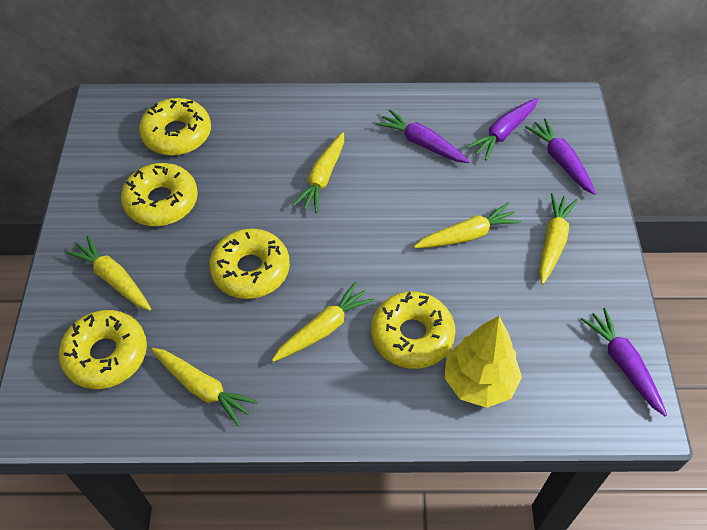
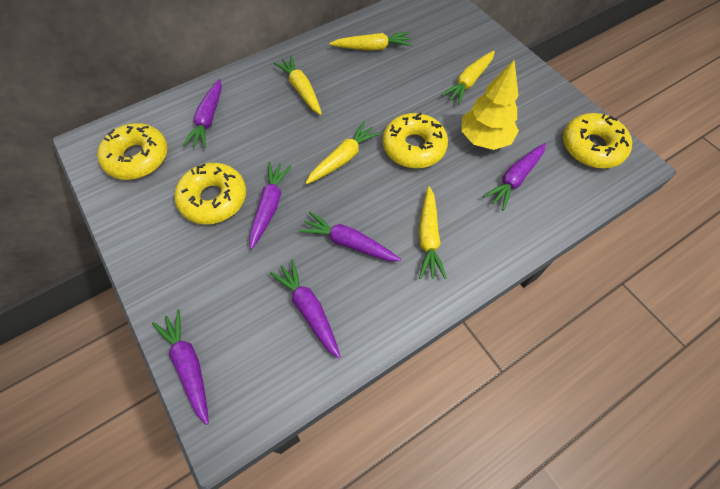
purple carrot: [376,109,470,163] [466,98,538,160] [525,118,596,195] [581,308,667,416] = 4 -> [152,309,209,425] [183,79,222,148] [249,162,292,249] [270,259,341,359] [299,212,401,261] [483,143,546,211] = 6
yellow carrot: [66,236,151,311] [151,348,258,426] [272,282,375,362] [292,132,344,213] [414,203,521,248] [539,193,578,284] = 6 -> [273,56,322,115] [306,122,381,184] [329,32,412,51] [419,186,447,279] [441,51,495,105] = 5
yellow donut: [59,310,147,389] [121,163,198,226] [139,98,211,156] [209,228,290,299] [371,292,456,369] = 5 -> [97,123,168,180] [174,163,246,225] [383,113,448,168] [563,113,632,168] = 4

